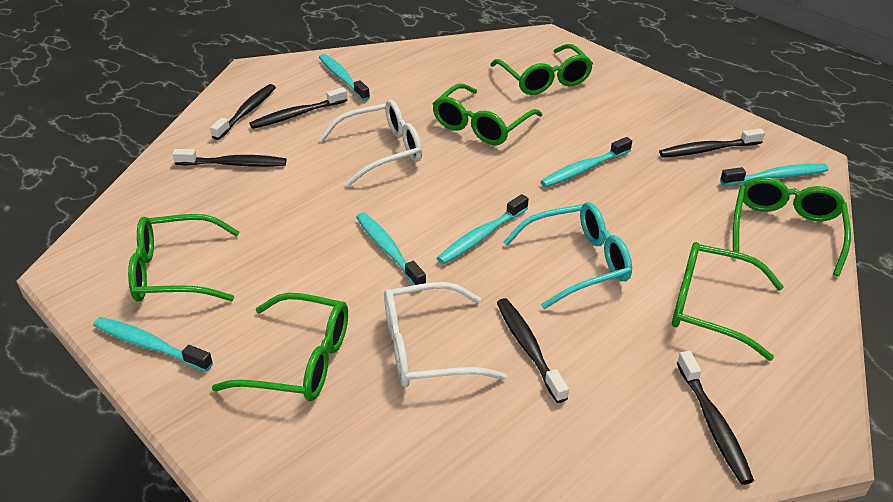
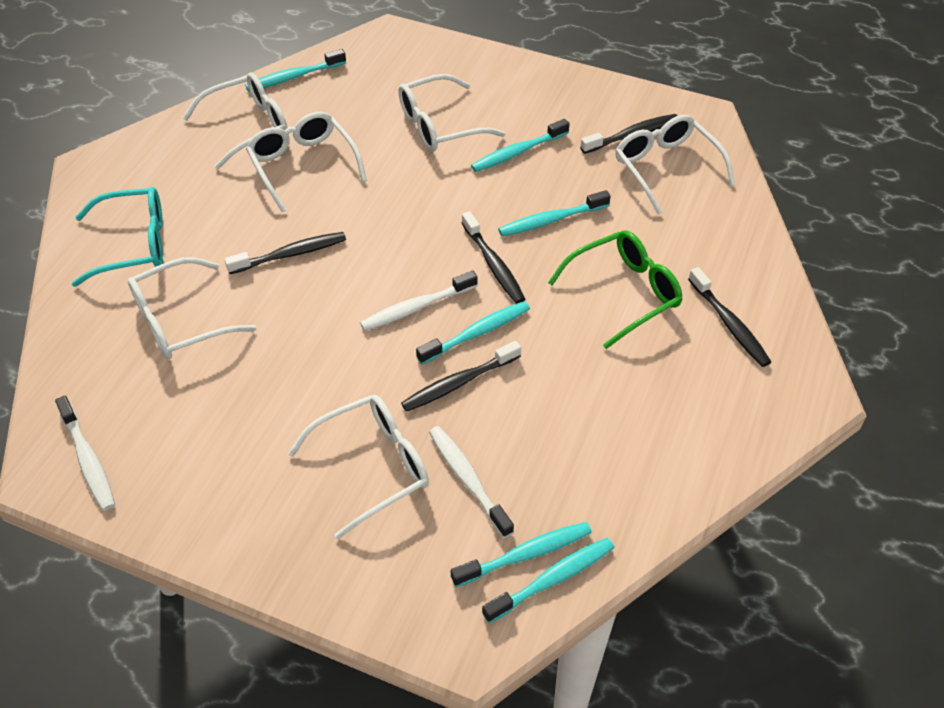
black toothbrush: [172,149,286,167] [210,84,276,140] [249,87,347,129] [497,298,569,403] [659,128,765,158] [677,351,754,485] = 6 -> [224,232,346,274] [401,341,521,412] [462,211,525,304] [580,114,677,154] [688,267,771,367] = 5
green glasses: [128,214,239,302] [212,293,348,401] [433,83,542,145] [490,44,593,95] [672,242,784,361] [733,177,851,276] = 6 -> [548,230,683,349] = 1
white glasses: [319,100,422,186] [384,282,507,387] = 2 -> [128,257,257,360] [183,73,288,169] [246,112,367,212] [288,395,429,539] [398,74,506,152] [615,115,735,215] = 6
white toothbrush: none = 0 -> [55,396,115,511] [360,271,478,331] [429,426,514,538] = 3

